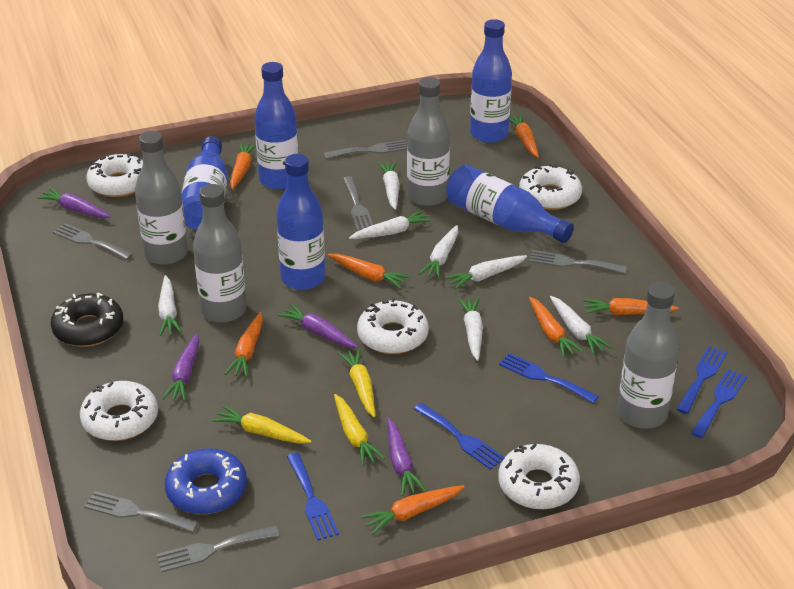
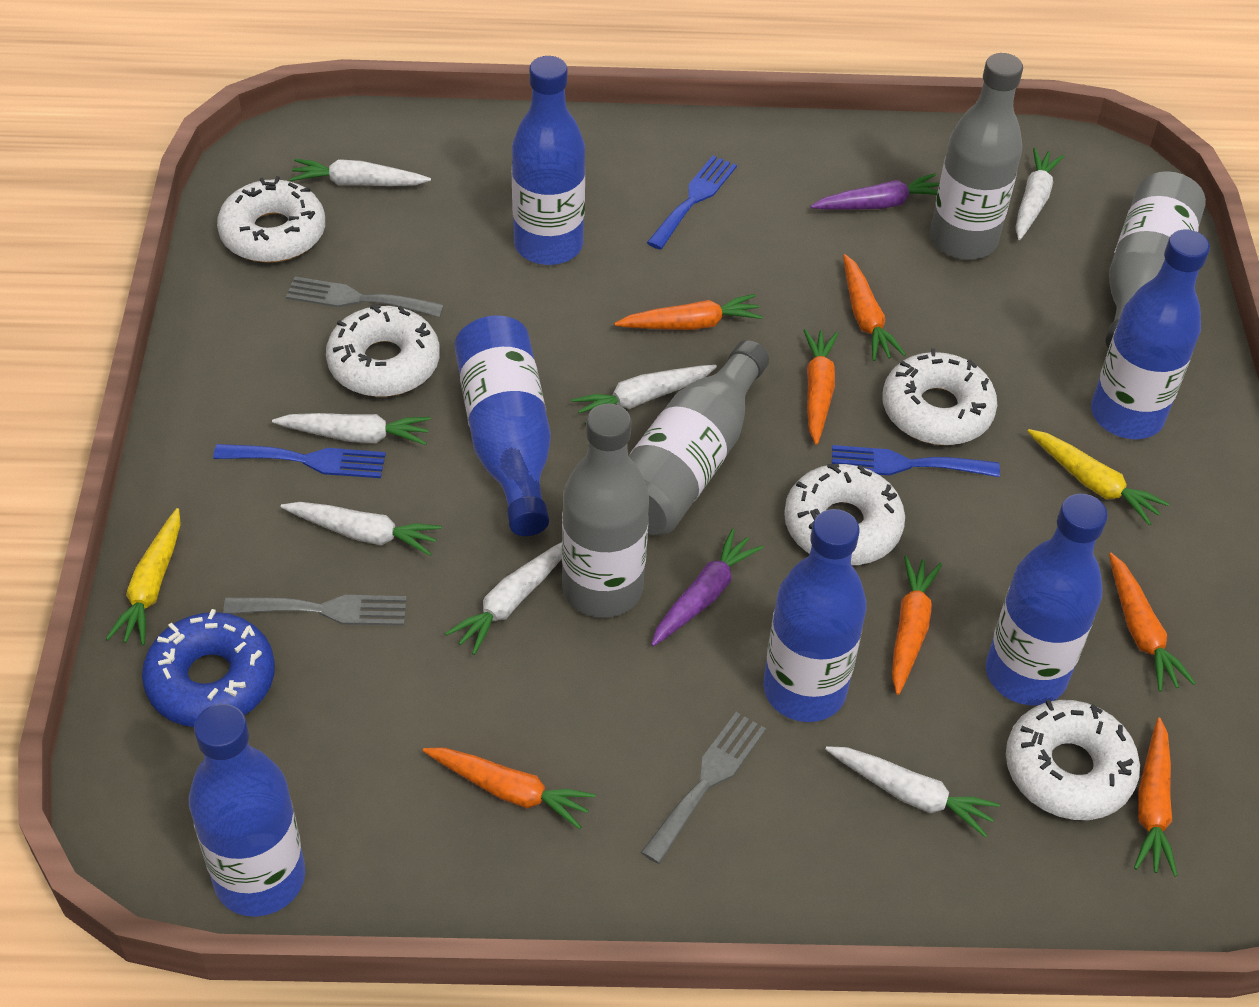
black donut: [51,292,123,347] = 1 -> none = 0
blue bottle: [181,136,228,230] [254,62,299,190] [276,154,325,290] [446,164,574,243] [470,19,512,143] = 5 -> [189,704,305,917] [455,315,551,536] [512,56,585,265] [763,509,867,722] [986,493,1108,705] [1091,230,1210,439] = 6
blue fork: [287,453,339,541] [414,403,505,470] [499,353,599,403] [677,346,727,414] [691,369,747,438] = 5 -> [213,444,386,478] [647,156,737,250] [832,445,1000,477] = 3
grey fork: [53,223,133,260] [84,491,199,532] [157,526,279,572] [323,140,407,159] [343,176,373,231] [529,250,627,274] = 6 -> [223,595,407,625] [286,277,444,317] [641,712,766,864] = 3
purple carrot: [37,188,111,218] [162,334,199,401] [277,304,358,348] [387,418,426,496] = 4 -> [651,528,764,646] [810,173,939,210] = 2
yellow carrot: [212,405,311,444] [334,394,385,466] [338,348,375,417] = 3 -> [106,508,181,645] [1027,429,1170,525] = 2

